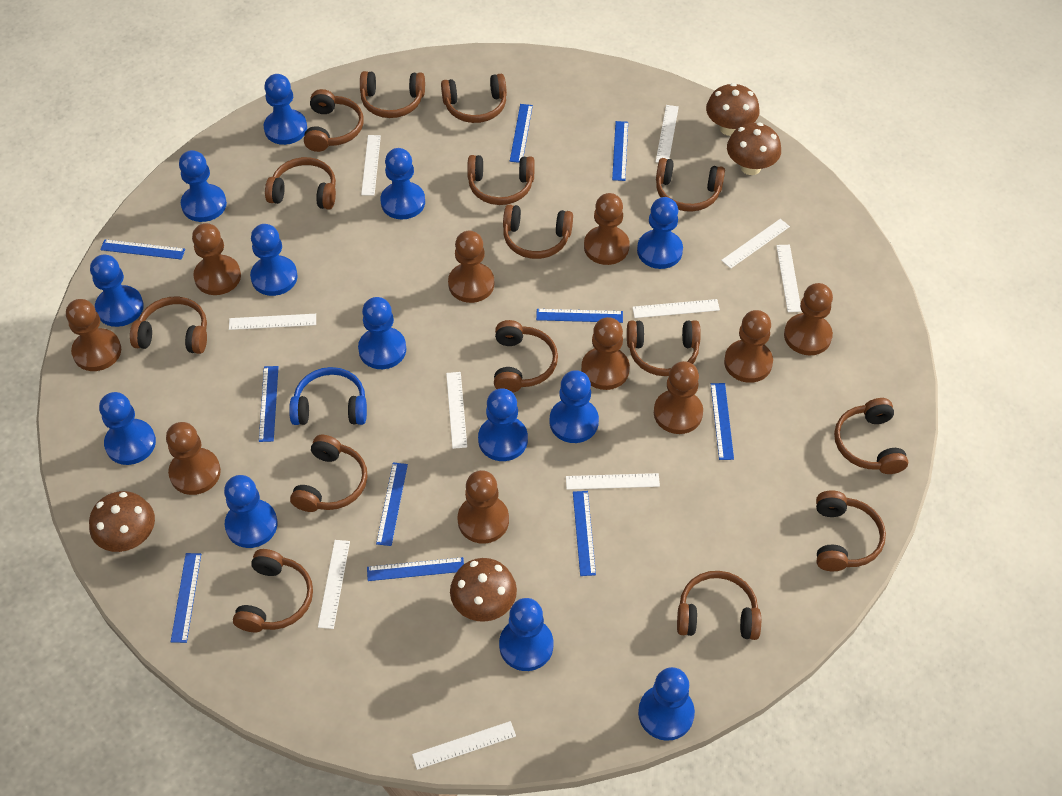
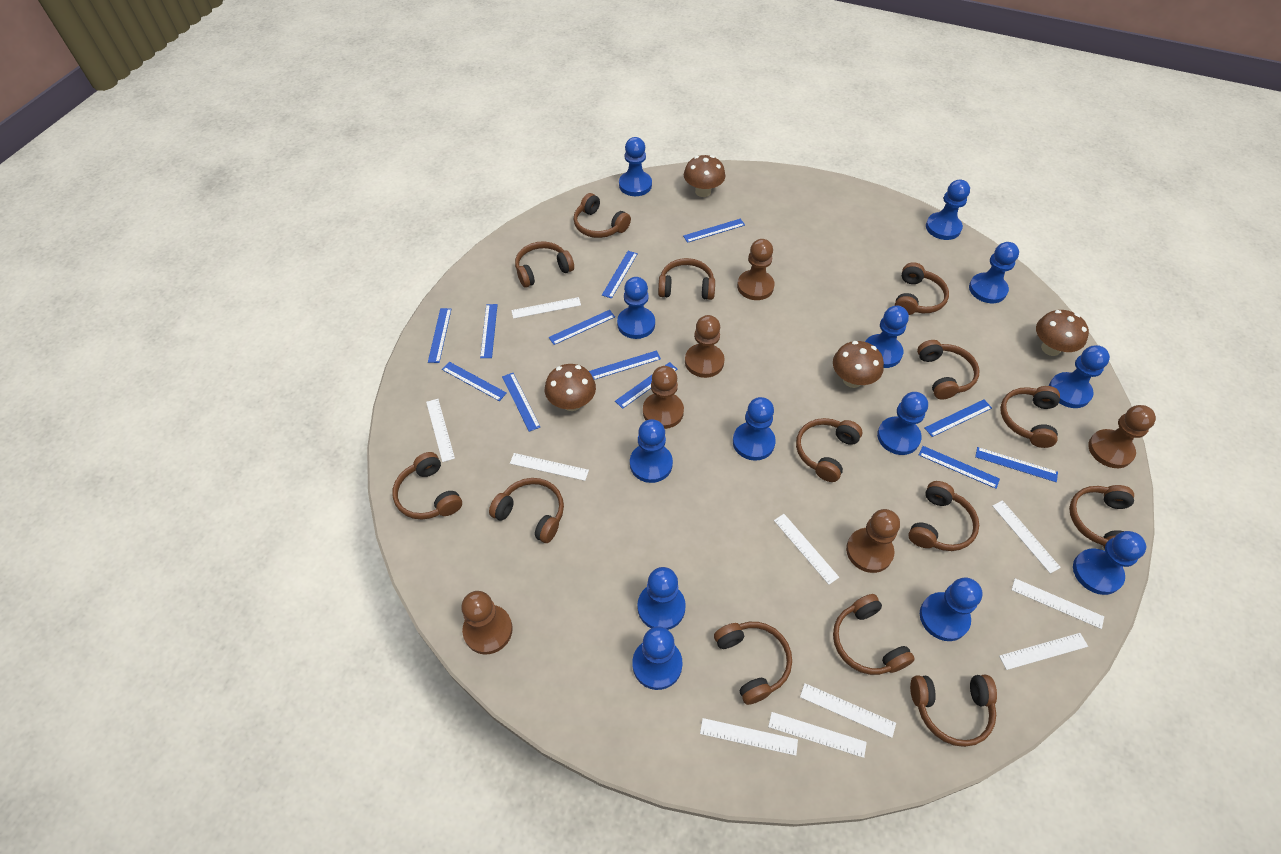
blue headphones: [289,367,367,425] = 1 -> none = 0
blue ruler: [100,239,185,260] [171,553,201,643] [259,366,279,442] [367,557,464,581] [376,463,408,546] [510,104,533,163] [536,309,623,323] [573,491,596,576] [612,121,628,181] [711,383,734,460] = 10 -> [428,308,451,363] [442,362,507,401] [480,304,498,358] [502,373,540,432] [549,310,615,345] [589,351,661,380] [602,251,638,299] [615,362,677,409] [683,219,745,243] [919,446,1000,489] [924,400,992,437] [975,447,1058,482] = 12
brown headphones: [130,297,207,354] [233,549,313,632] [265,157,336,209] [290,435,368,512] [304,89,364,152] [360,71,425,118] [441,74,507,123] [467,155,535,205] [494,320,558,393] [503,204,573,259] [627,320,701,376] [656,158,725,212] [677,571,761,640] [816,490,886,571] [834,398,908,474] = 15 -> [393,452,462,520] [489,478,564,543] [515,241,574,288] [573,193,631,238] [658,258,715,300] [714,622,792,705] [796,418,862,482] [833,594,915,675] [895,262,949,315] [908,481,979,551] [910,675,997,747] [917,340,980,399] [1000,386,1060,448] [1069,485,1134,549] = 14
brown pawn: [66,299,121,371] [166,422,221,495] [192,223,241,295] [448,231,494,303] [457,470,509,544] [581,317,630,390] [584,193,629,265] [654,361,703,434] [724,310,773,383] [784,283,833,355] = 10 -> [461,591,513,654] [643,366,684,429] [685,315,725,378] [737,239,775,300] [846,509,900,573] [1088,405,1156,468] = 6

